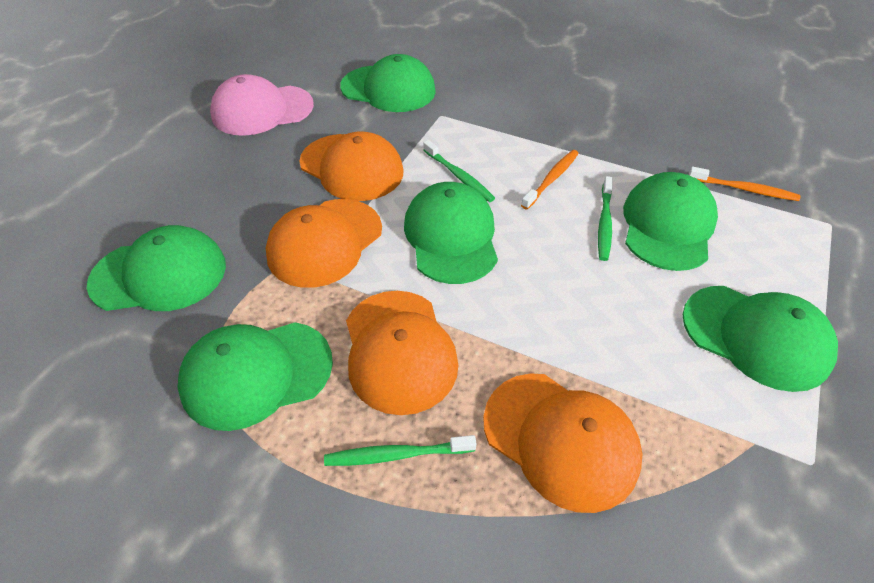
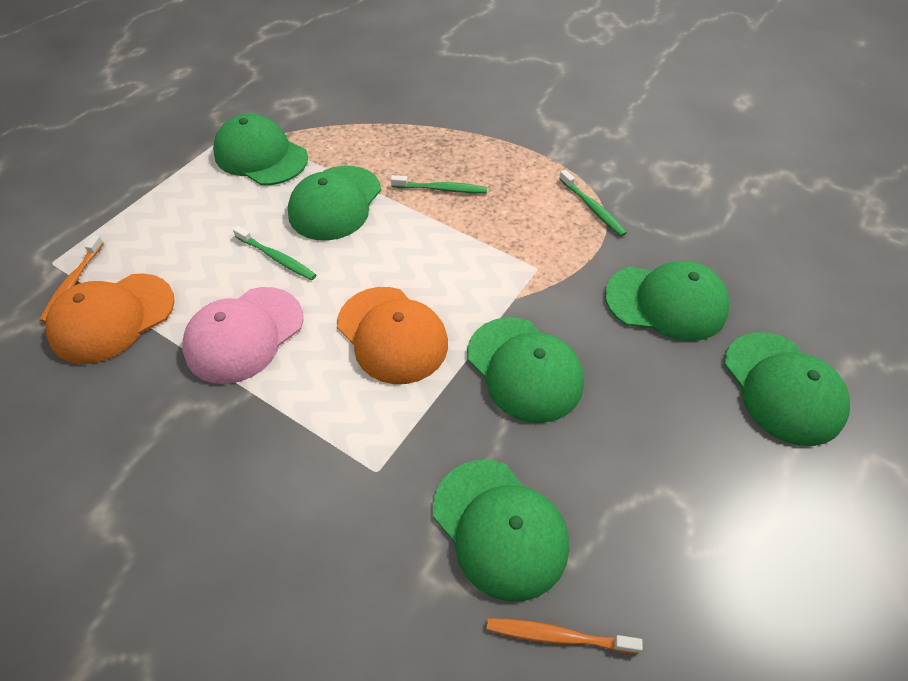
orange cap: [266,199,382,288] [299,132,404,201] [346,291,458,415] [483,373,643,513] = 4 -> [45,273,175,364] [337,287,448,384] = 2

